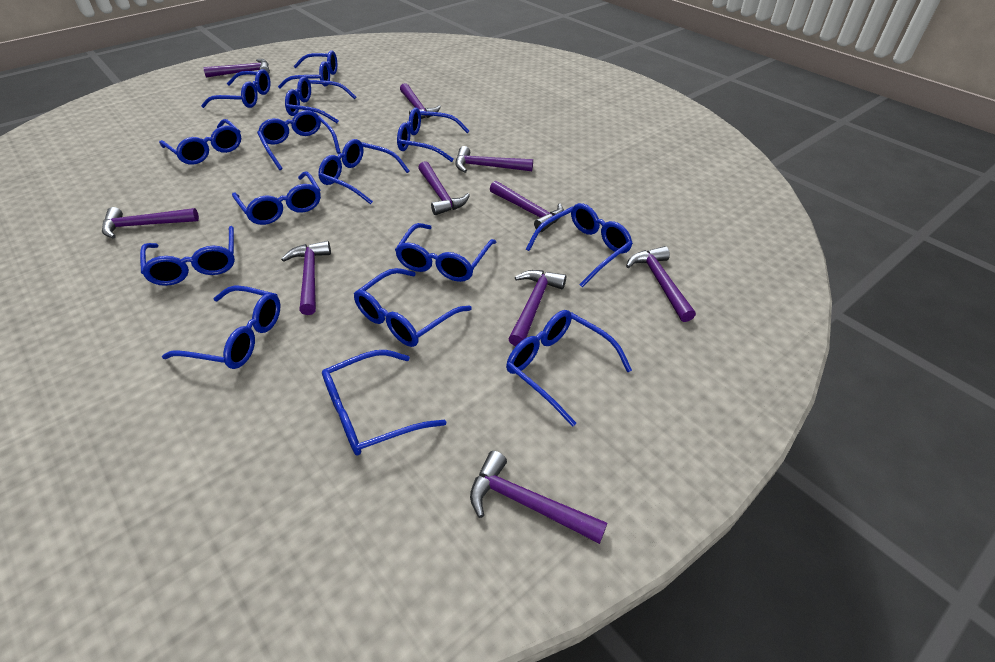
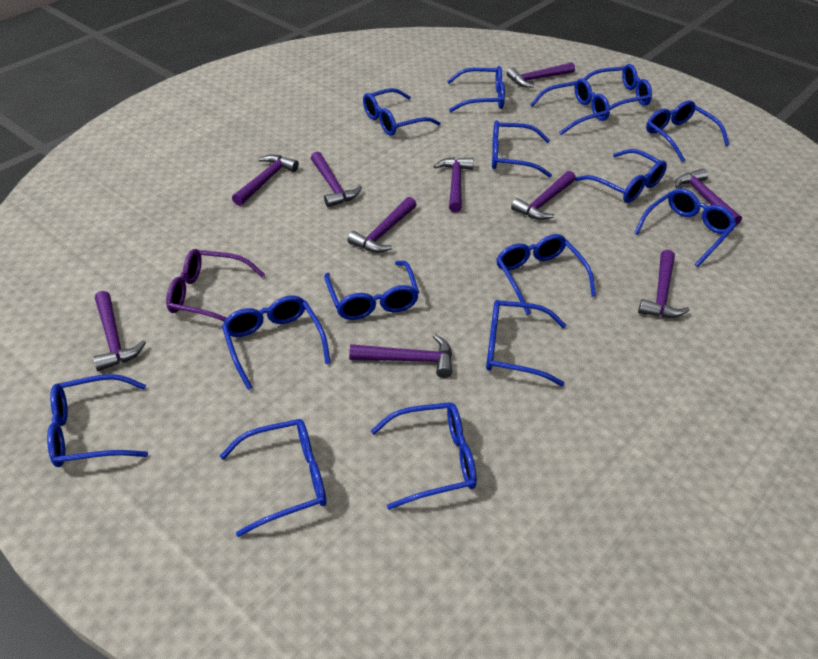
purple glasses: none = 0 -> [166,249,265,322] = 1

